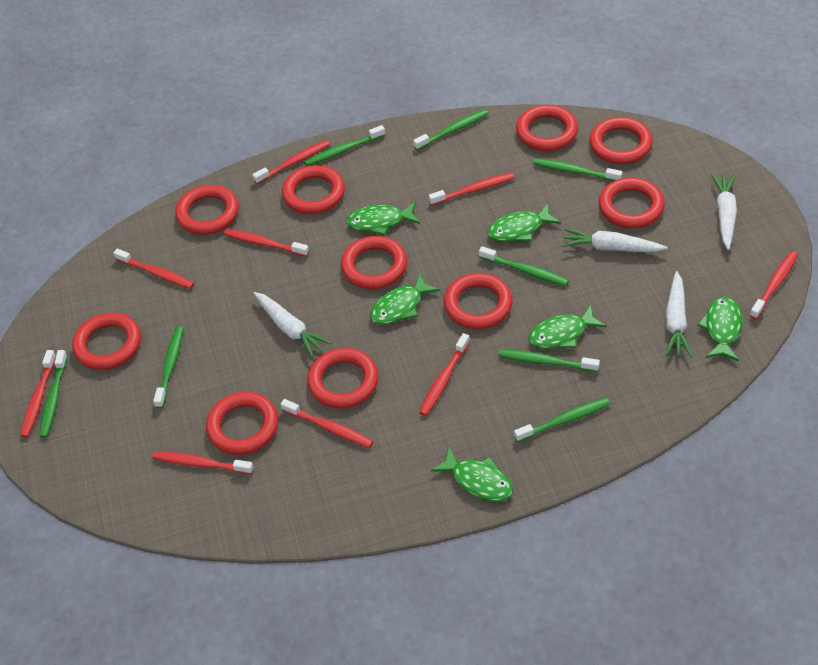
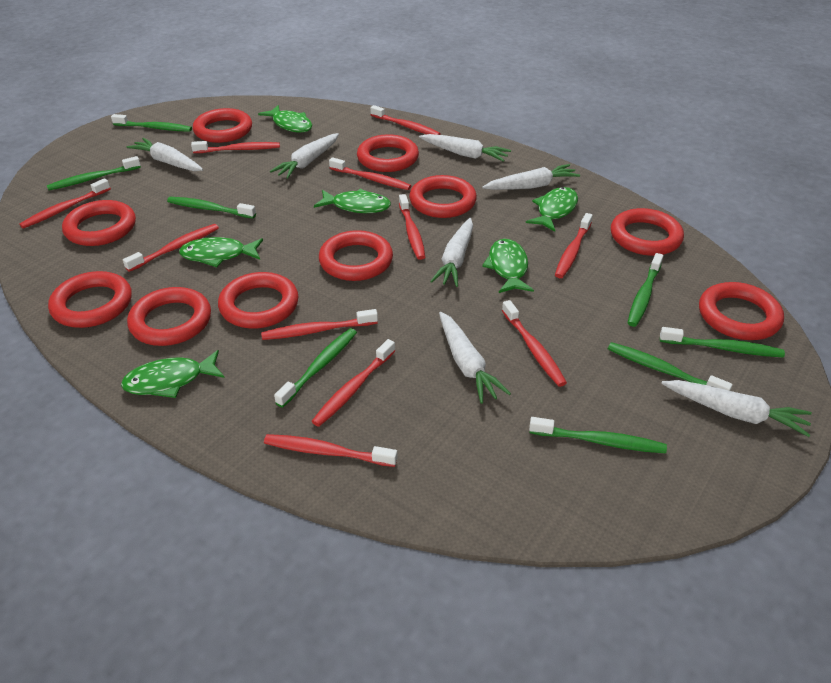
red toothbrush: [20,350,56,438] [113,249,194,289] [152,451,254,474] [224,229,309,257] [253,140,330,184] [281,399,373,448] [419,333,470,416] [429,173,515,205] [750,251,798,319] = 9 -> [19,178,111,229] [123,224,219,272] [191,141,280,153] [261,309,378,340] [264,434,398,467] [311,339,395,427] [329,157,411,190] [370,105,441,135] [399,194,425,260] [502,300,567,387] [555,213,593,278] = 11
white carrot: [253,292,331,358] [562,229,668,252] [665,271,692,357] [711,174,737,250] = 4 -> [126,138,203,171] [270,133,339,179] [419,134,511,162] [430,218,473,287] [439,312,511,404] [482,164,580,190] [661,380,812,437] = 7

